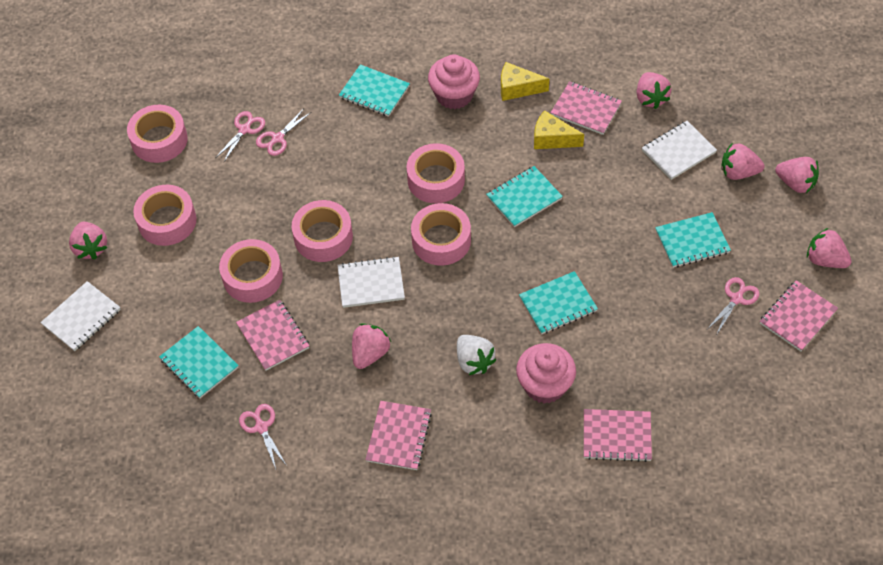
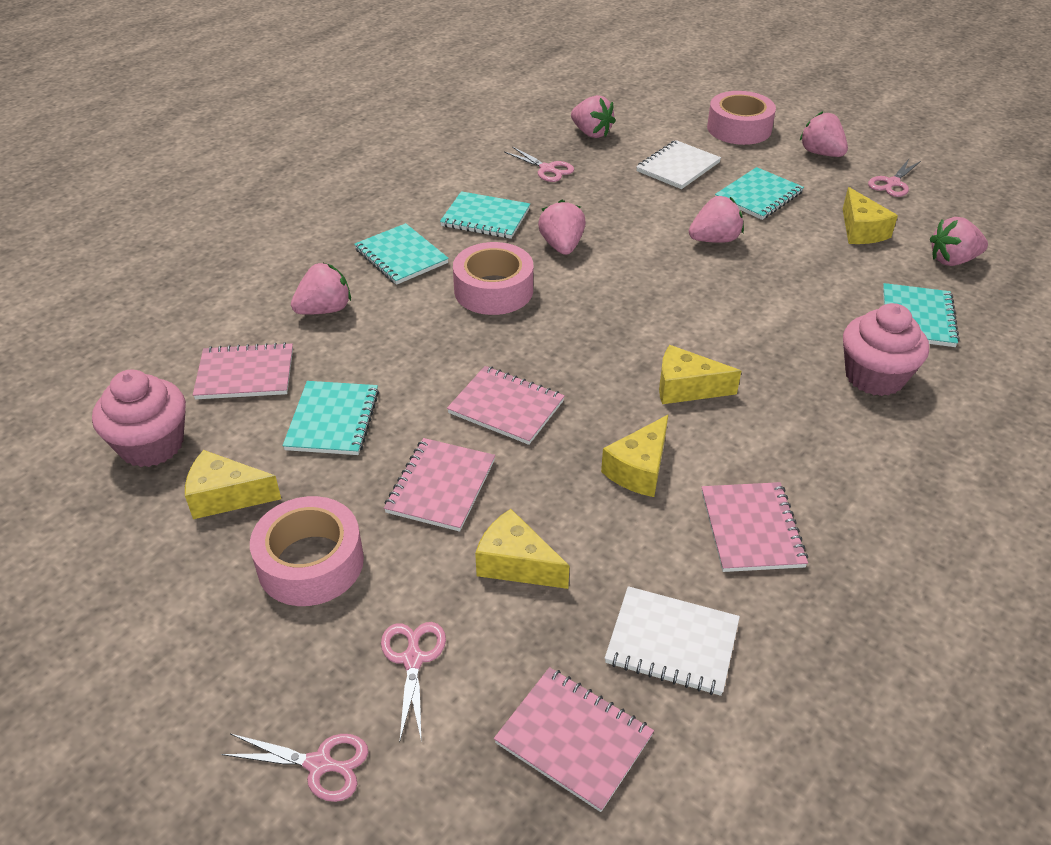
pink tape: [127,105,188,163] [133,185,196,246] [219,239,283,303] [291,200,353,262] [406,143,465,203] [411,203,471,266] = 6 -> [250,496,364,606] [453,242,533,315] [707,91,776,145] = 3
white notebook: [40,281,121,351] [337,256,405,308] [642,121,717,180] = 3 -> [605,586,740,696] [636,140,721,189] = 2
white strawberry: [457,335,497,375] = 1 -> none = 0
yellow cheese: [501,62,549,101] [534,110,584,149] = 2 -> [185,450,281,519] [475,509,569,589] [601,415,668,497] [659,345,741,404] [843,187,898,244] = 5

